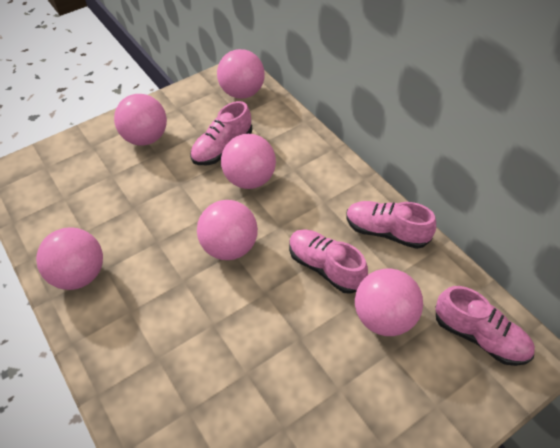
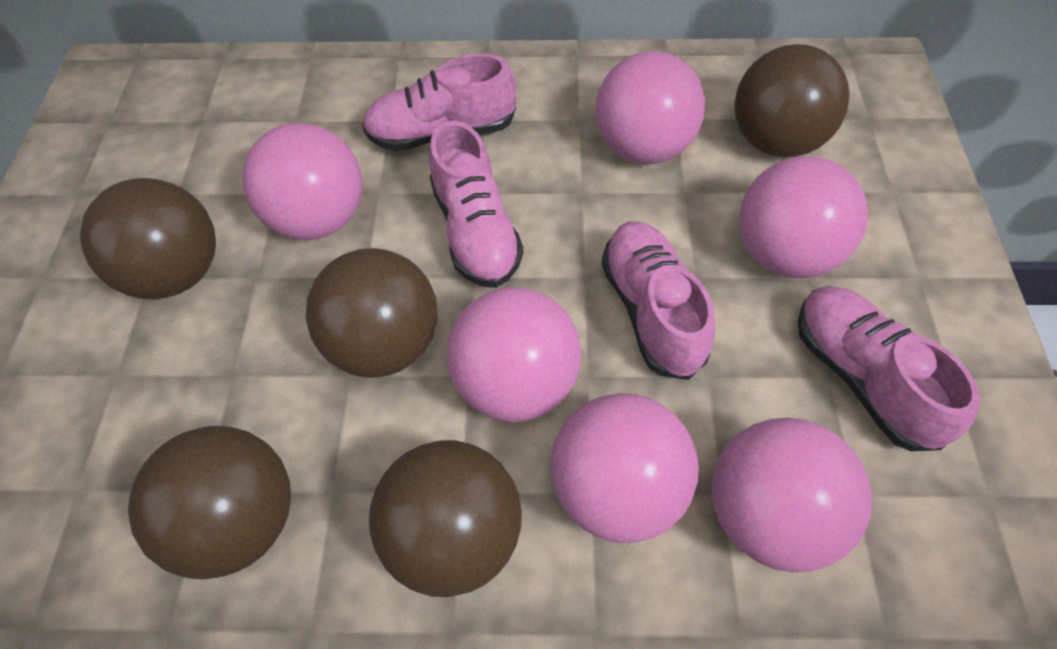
brown ball: none = 0 -> [80,178,216,299] [128,426,291,580] [306,248,438,378] [369,440,522,597] [734,44,850,157] = 5

